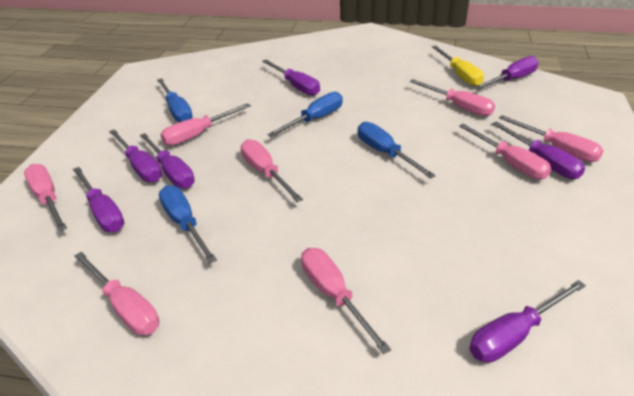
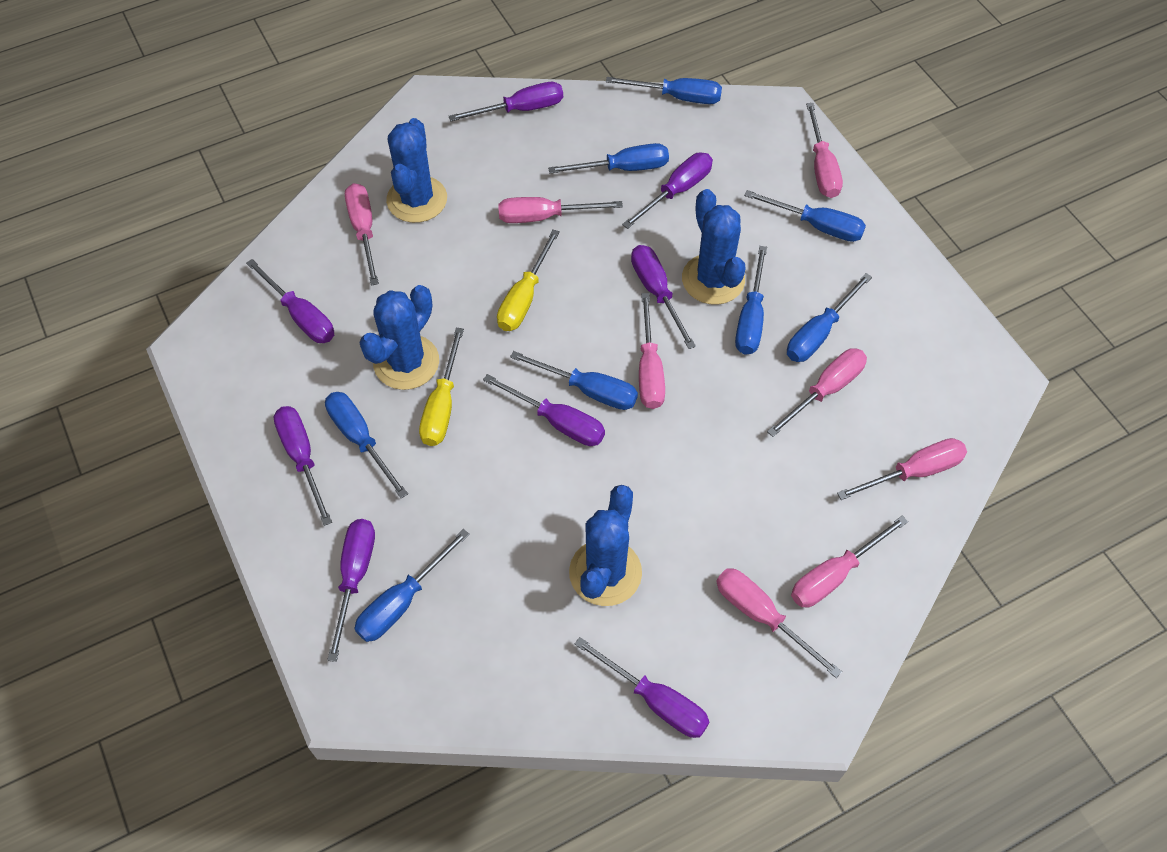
blue cactus: none = 0 -> [359,285,439,390] [386,118,447,223] [569,485,642,606] [682,189,746,305] = 4
blue screwdriver: [157,78,193,122] [159,185,217,264] [267,92,343,137] [358,122,436,179] = 4 -> [325,392,408,498] [354,529,470,642] [510,351,638,410] [548,143,669,174] [606,77,722,104] [735,246,767,355] [744,190,866,242] [787,273,872,362] = 8
purple screwdriver: [73,167,124,232] [109,129,162,182] [140,133,195,188] [262,60,320,96] [469,280,586,363] [474,56,539,90] [492,121,585,179] = 7 -> [246,259,334,343] [274,406,332,526] [327,519,375,662] [449,82,563,122] [483,374,605,446] [575,637,709,738] [622,153,713,229] [631,245,696,349] = 8
yellow screwdriver: [432,46,484,86] = 1 -> [419,328,464,446] [497,230,560,331] = 2

